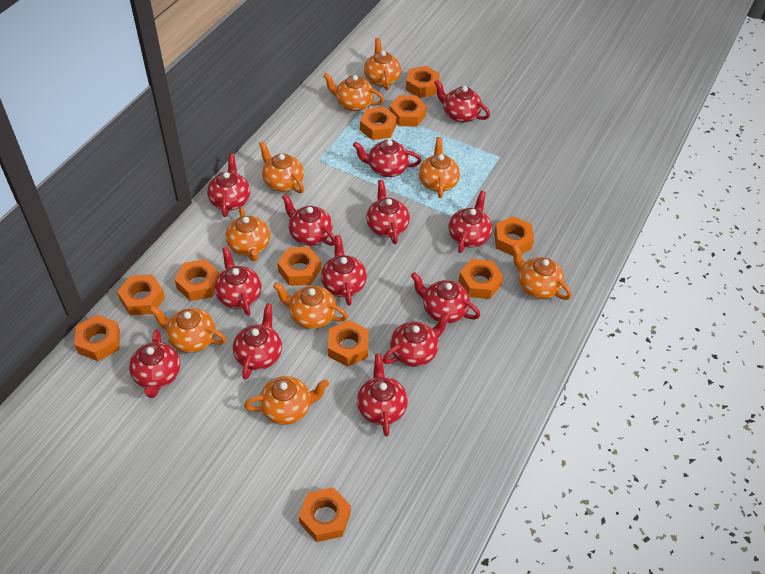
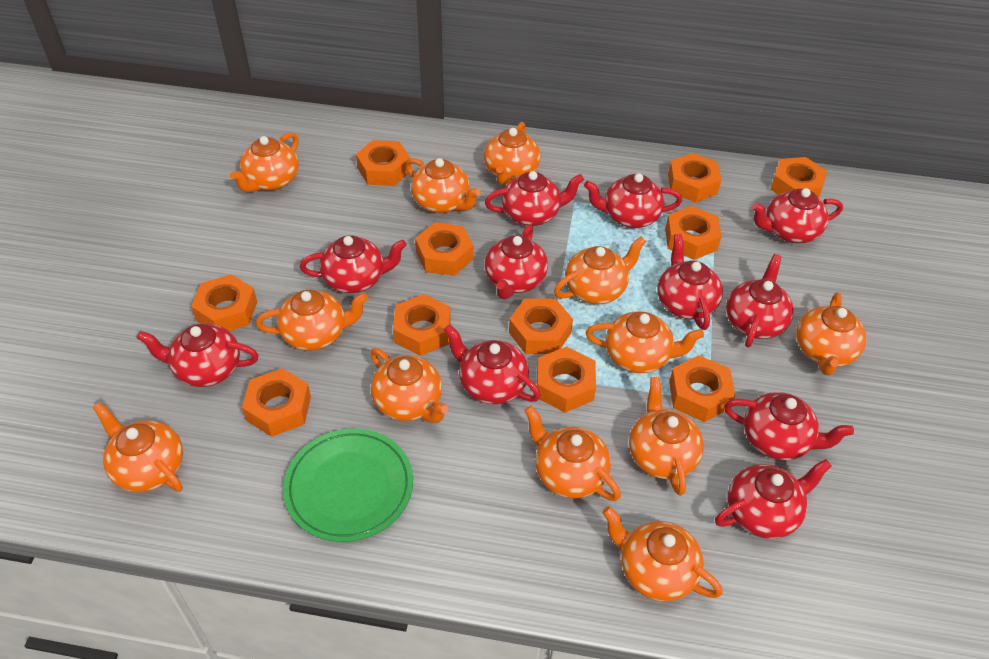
green plate: none = 0 -> [283,429,413,542] = 1
orange teapot: [149,305,226,353] [225,207,270,261] [244,376,329,425] [259,141,304,193] [273,282,348,329] [323,73,384,111] [364,38,401,90] [419,137,460,198] [512,244,572,300] = 9 -> [93,402,183,492] [230,132,299,192] [256,290,368,351] [370,348,449,423] [406,158,481,213] [484,122,540,185] [524,406,621,501] [554,237,646,304] [586,311,704,373] [602,506,723,602] [629,377,704,496] [796,292,866,375] = 12
red teapot: [129,329,180,398] [207,154,250,217] [215,247,261,316] [233,303,282,380] [282,194,335,246] [321,235,367,305] [353,140,422,177] [357,354,408,437] [366,180,410,244] [383,312,450,367] [411,272,480,323] [434,79,490,123] [449,191,492,253] = 13 -> [137,324,259,387] [300,235,407,293] [444,325,541,404] [485,171,584,226] [485,225,548,300] [584,173,682,228] [657,234,723,330] [715,459,832,539] [724,392,854,460] [726,254,794,347] [751,188,843,243] = 11

